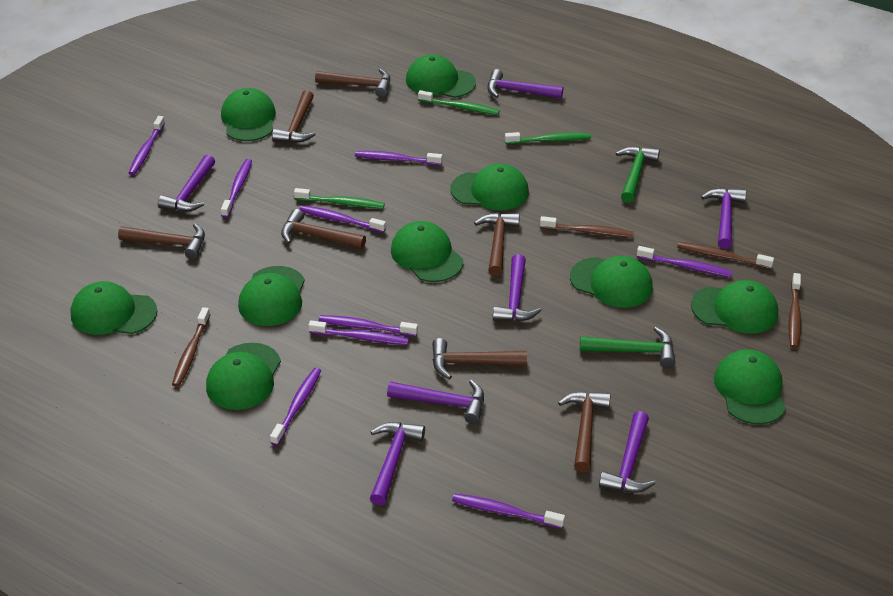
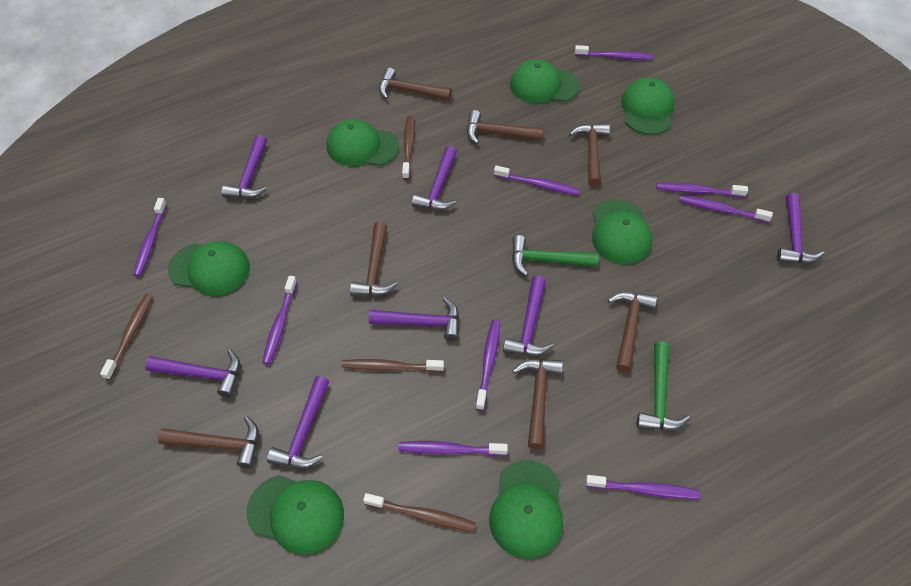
green cap: [70,281,157,335] [206,343,281,410] [221,88,276,141] [238,266,305,326] [391,221,463,282] [406,54,476,98] [450,164,529,210] [570,256,653,308] [691,280,778,334] [714,349,786,424] = 10 -> [168,241,250,296] [246,475,344,555] [326,119,399,166] [489,460,563,558] [510,59,580,103] [592,199,652,264] [621,77,675,135] = 7
green toothbrush: [294,188,385,209] [418,90,500,115] [505,132,591,144] = 3 -> none = 0

